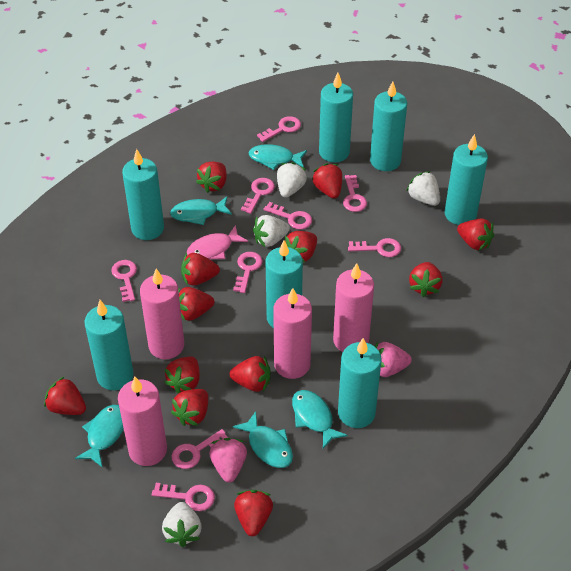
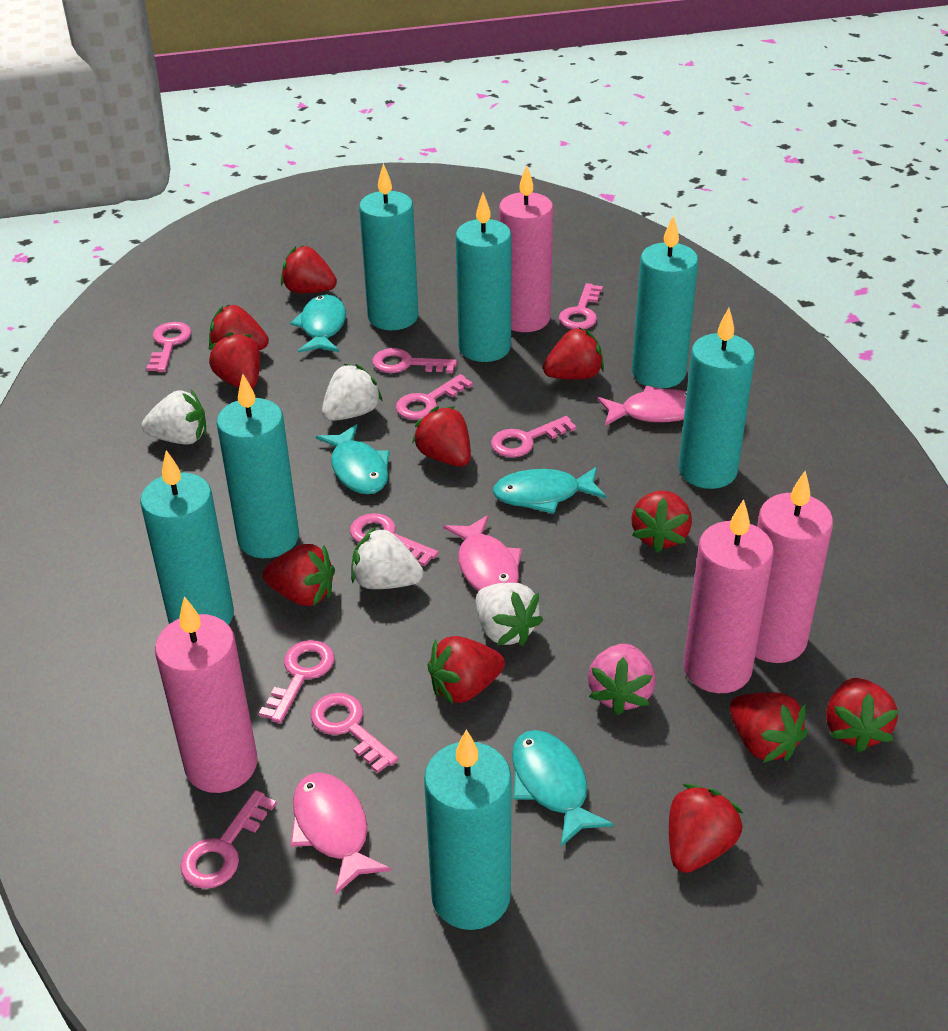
pink fish: [186,225,248,259] = 1 -> [290,773,392,895] [443,515,522,591] [598,386,687,426] = 3
pink strawberry: [209,438,247,483] [375,341,412,377] = 2 -> [588,644,656,715] = 1
red strawberry: [44,376,86,415] [164,356,200,393] [171,389,208,426] [178,287,214,321] [181,253,220,286] [196,162,227,193] [229,356,271,392] [234,490,273,536] [285,231,317,263] [312,163,342,199] [409,262,442,297] [457,219,494,251] = 12 -> [209,304,269,350] [209,332,261,389] [263,544,335,606] [281,246,337,293] [412,406,471,467] [427,636,505,704] [543,327,604,380] [631,491,692,553] [669,784,743,873] [730,692,807,763] [826,678,899,753] = 11
turquoise fish: [75,405,124,468] [170,196,232,225] [233,411,293,468] [248,144,307,170] [292,390,348,449] = 5 -> [290,294,346,353] [316,424,390,494] [493,467,607,514] [512,730,614,847] = 4

